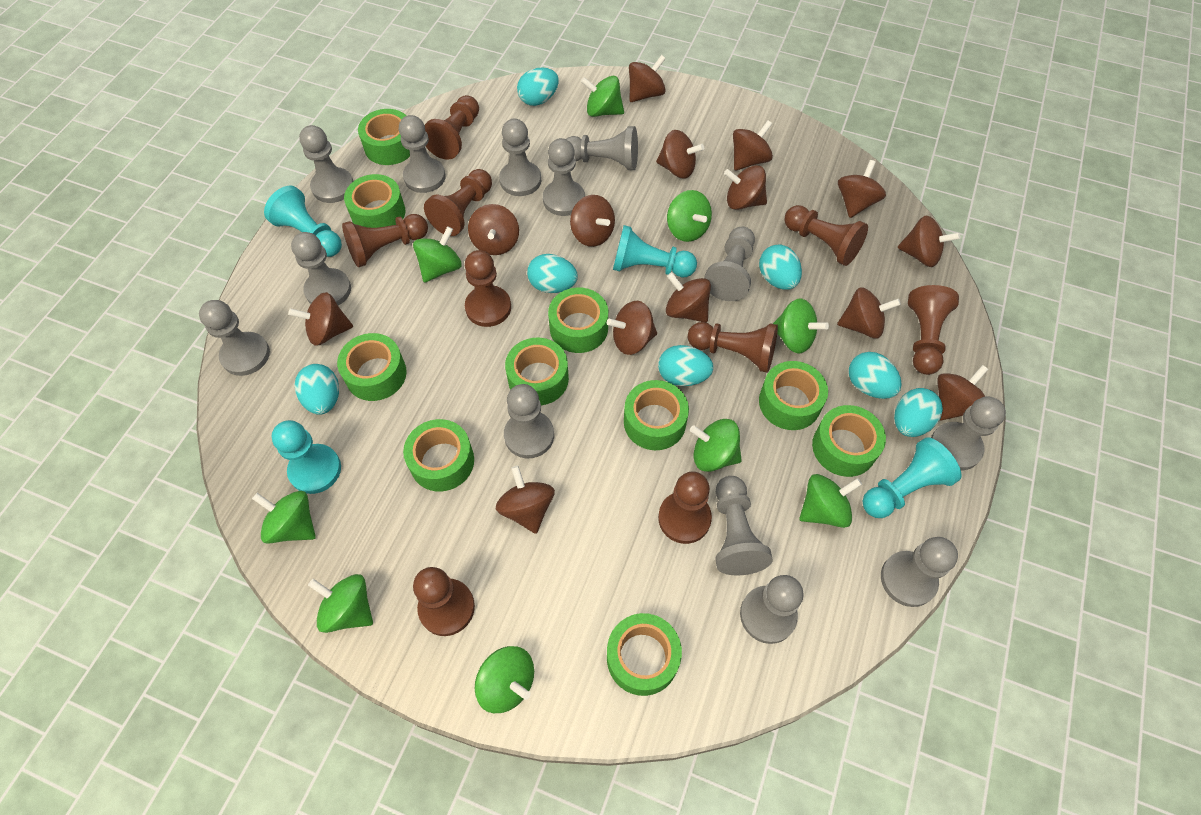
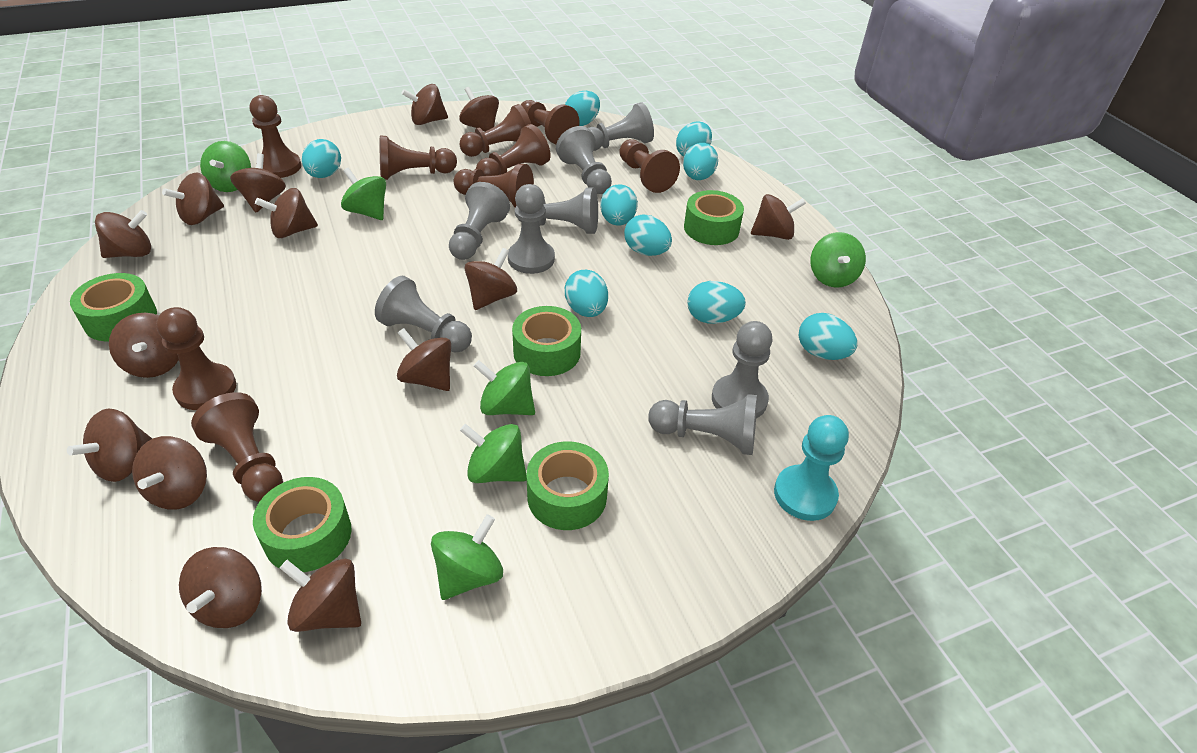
green spinning top: [252,491,316,544] [308,574,373,633] [413,226,462,283] [475,646,534,713] [581,76,624,117] [667,190,712,242] [690,419,742,472] [773,299,829,354] [799,474,862,528] = 9 -> [200,141,251,192] [341,168,386,220] [431,514,503,600] [460,424,527,483] [474,360,535,415] [811,232,866,287] = 6
green tape: [337,333,407,401] [344,174,405,228] [358,109,410,165] [403,419,474,491] [505,337,569,405] [548,288,608,353] [607,613,682,696] [624,380,689,450] [759,361,828,430] [812,405,886,477] = 10 -> [70,273,157,341] [253,477,352,572] [512,306,581,376] [527,441,609,530] [684,190,744,245] = 5
grey pawn: [199,300,270,376] [291,232,351,305] [299,125,353,203] [399,115,446,193] [499,119,541,196] [504,384,554,458] [543,138,585,216] [566,126,638,170] [704,227,755,301] [715,476,773,576] [740,575,803,644] [881,537,958,607] [931,396,1006,471] = 13 -> [375,276,472,353] [449,182,510,260] [508,184,555,274] [518,187,598,234] [556,126,612,194] [588,102,654,151] [648,394,757,455] [712,321,772,418] = 8
turquoise egg: [295,364,339,415] [517,67,559,106] [527,254,578,293] [658,345,714,386] [759,245,802,290] [849,352,902,399] [894,388,943,437] = 7 -> [302,139,341,178] [565,91,600,126] [565,270,608,317] [600,184,638,226] [624,215,672,256] [676,121,712,157] [683,143,718,180] [687,281,746,324] [799,313,857,360] = 9
turquoise pawn: [264,186,342,257] [271,420,341,494] [613,225,697,277] [863,437,962,518] = 4 -> [774,415,849,521] = 1

